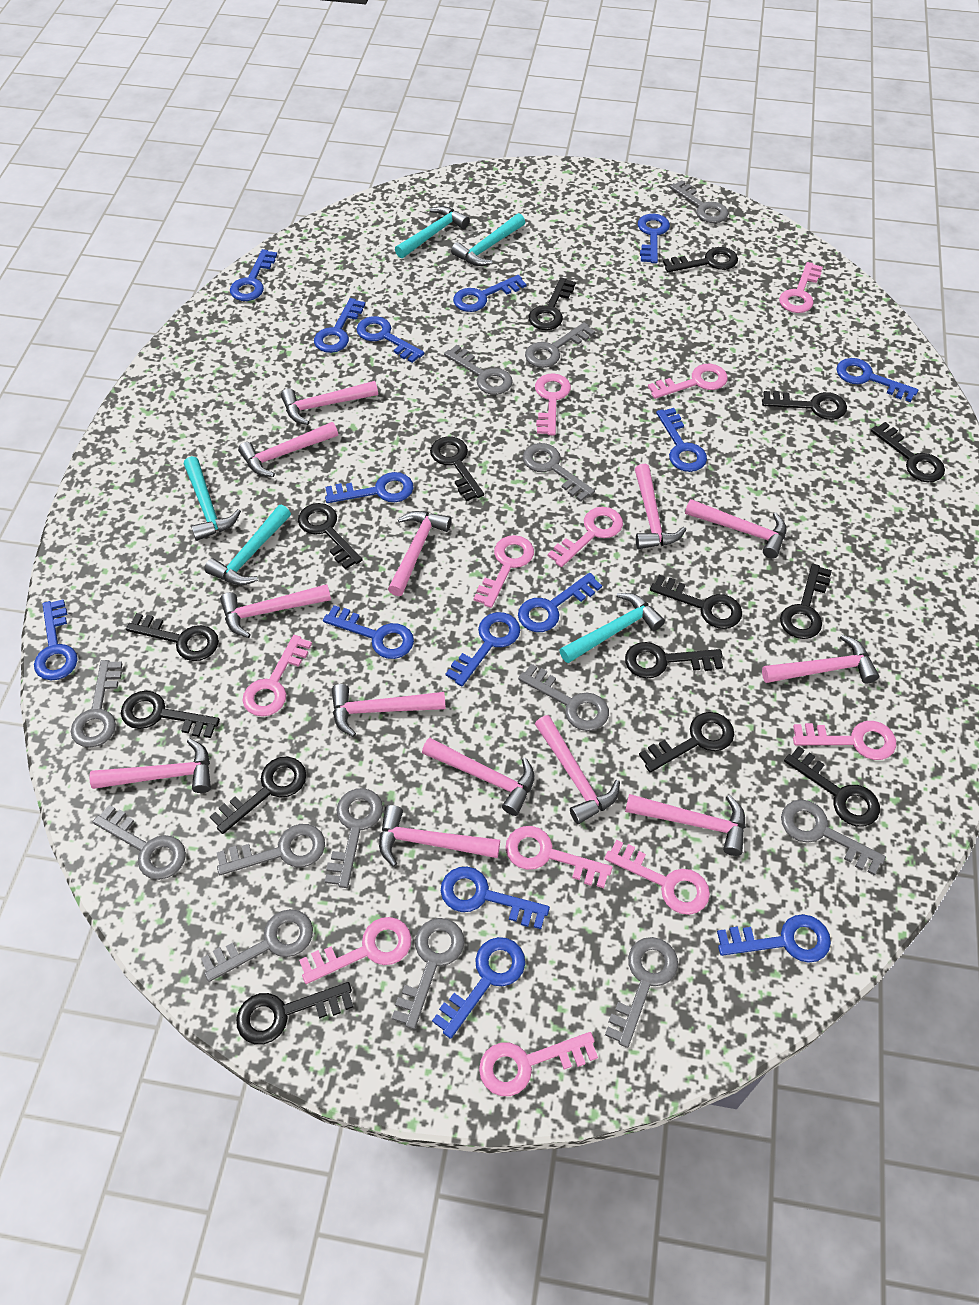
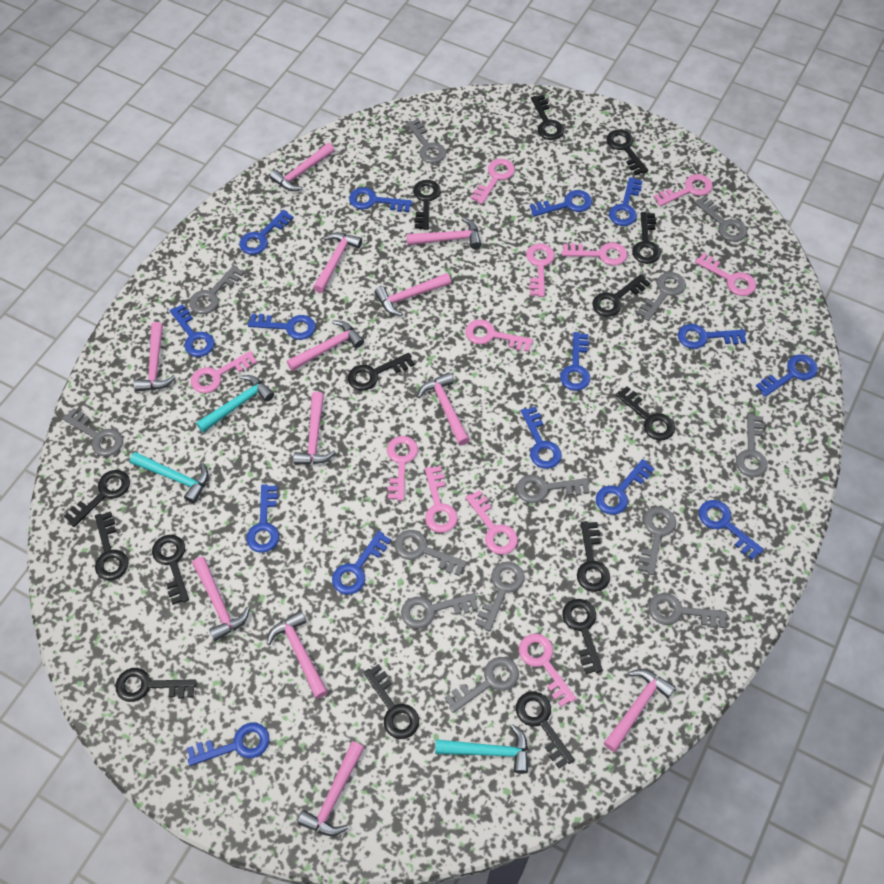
pink hammer: [89,738,211,793] [220,584,331,638] [238,422,338,477] [281,381,378,425] [332,684,446,737] [379,805,500,867] [388,511,452,596] [422,738,534,816] [535,715,620,824] [625,794,746,856] [635,464,686,549] [685,499,786,559] [762,635,879,684] = 13 -> [134,322,176,392] [192,557,250,641] [267,611,328,699] [270,143,335,191] [287,321,364,371] [293,392,336,465] [297,741,364,836] [313,232,362,293] [375,273,451,316] [407,218,481,249] [417,373,470,445] [604,669,675,752] = 12
turquoise hammer: [184,456,241,541] [204,505,291,585] [395,206,470,258] [451,213,525,266] [559,593,665,663] = 5 -> [130,452,208,504] [196,375,274,433] [435,724,528,774] = 3

